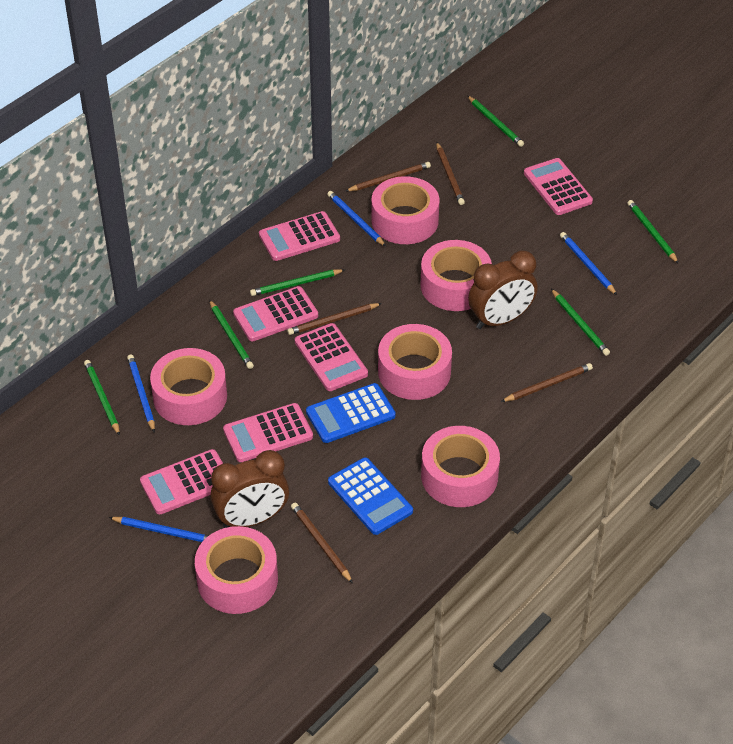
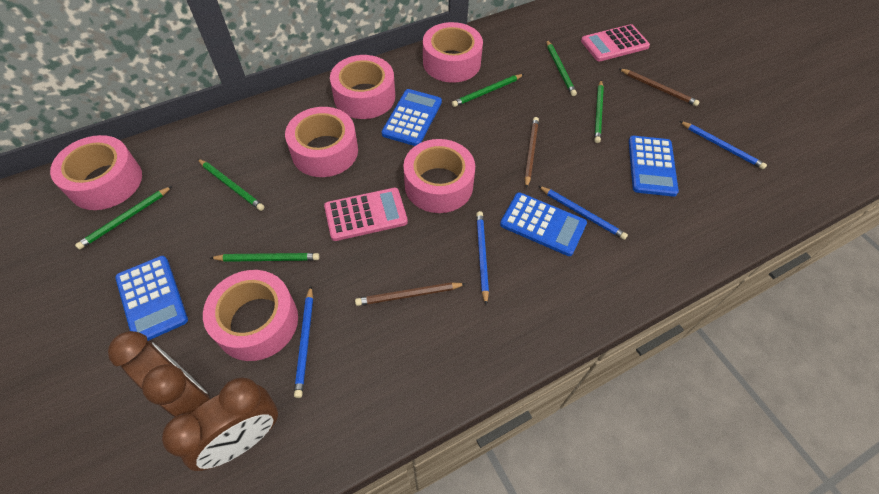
blue calculator: [306,383,396,443] [328,457,413,535] = 2 -> [115,256,188,341] [382,89,442,146] [500,192,587,256] [629,136,679,197] = 4
brown pencil: [287,303,382,335] [291,503,353,583] [346,162,431,191] [436,142,465,205] [501,363,593,402] = 5 -> [355,282,465,306] [525,117,539,188] [619,68,700,106] = 3
pink calculator: [140,449,223,514] [223,403,313,462] [233,286,318,341] [259,211,340,261] [295,323,368,391] [524,158,593,215] = 6 -> [324,188,408,241] [581,24,650,62] = 2

